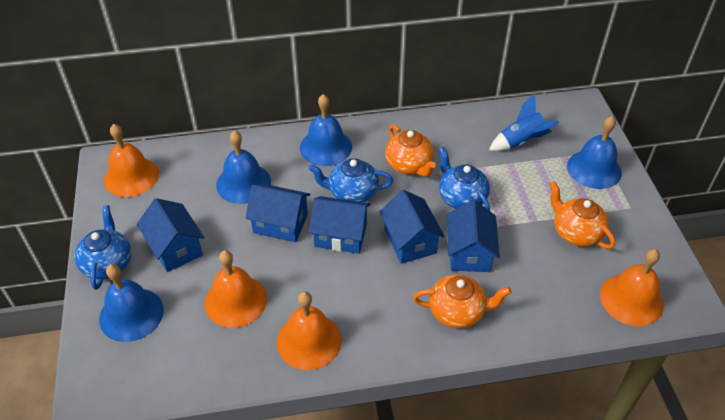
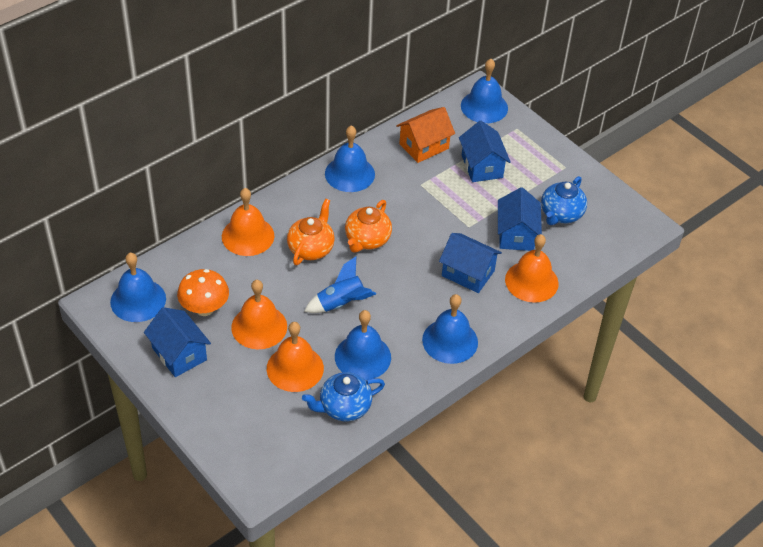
blue bell: [99,264,164,342] [216,130,271,204] [300,94,352,166] [567,116,622,189] = 4 -> [110,253,166,322] [325,125,375,192] [335,310,391,380] [422,294,478,364] [461,59,508,123] = 5
blue house: [137,198,204,272] [245,184,311,242] [309,196,370,254] [379,190,445,264] [447,200,500,272] = 5 -> [144,307,211,377] [439,233,502,293] [459,121,511,182] [498,187,542,251] = 4
blue teapot: [74,205,131,290] [309,158,393,202] [439,147,490,211] = 3 -> [302,372,385,421] [541,176,587,225] = 2
orange house: none = 0 -> [396,107,455,163] = 1
orange mushroom: none = 0 -> [177,269,229,316] = 1
orange teapot: [385,124,436,177] [413,274,512,328] [549,181,615,249] = 3 -> [287,199,335,265] [345,200,392,253] = 2

